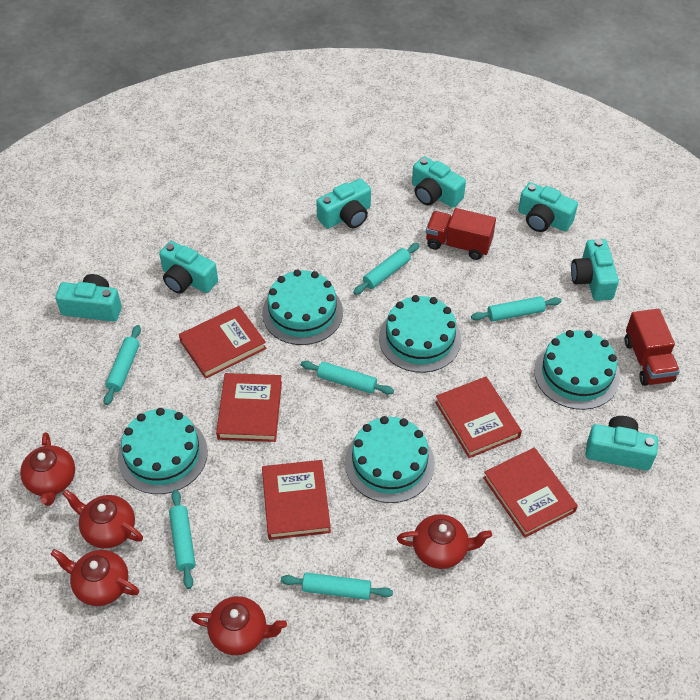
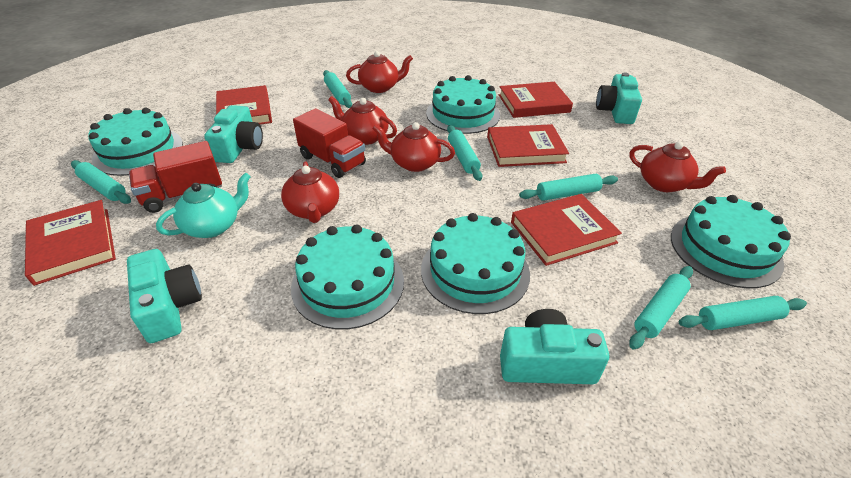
turquoise camera: [55,274,122,322] [159,241,218,294] [316,179,371,229] [412,156,466,208] [518,182,578,232] [571,239,619,301] [585,416,658,470] = 7 -> [127,249,202,343] [204,105,263,163] [500,309,609,384] [596,72,642,124] = 4
turquoise teapot: none = 0 -> [156,173,251,238] = 1

